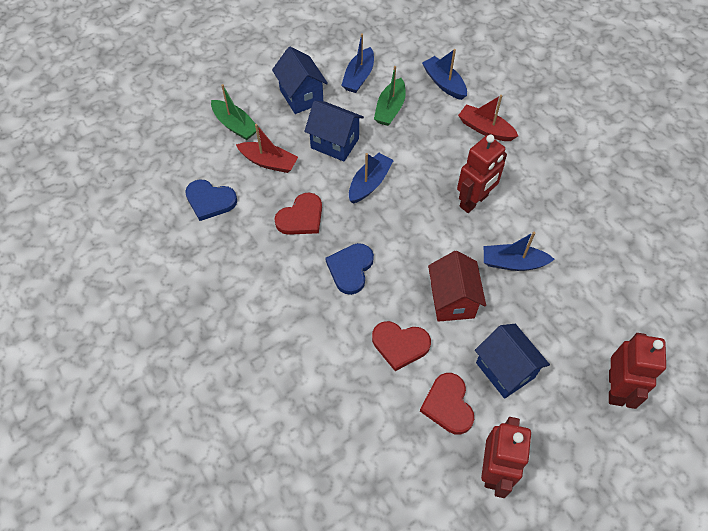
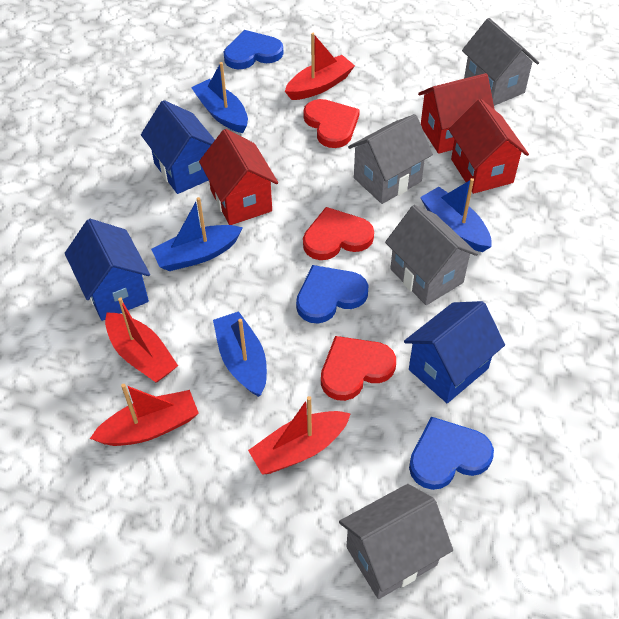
blue heart: [185,179,237,221] [325,243,374,295] = 2 -> [224,30,284,69] [296,265,368,323] [409,417,494,490] = 3
green boat: [211,84,259,140] [374,66,406,126] = 2 -> none = 0
grey house: none = 0 -> [339,484,453,599] [348,114,433,204] [385,205,478,305] [462,18,539,106] = 4
red boat: [236,124,298,173] [458,95,518,141] = 2 -> [90,384,199,446] [105,297,178,383] [248,396,351,475] [285,33,355,100] = 4
red house: [428,251,486,322] = 1 -> [199,129,278,225] [418,73,495,154] [449,99,529,194] = 3
red robot: [457,135,507,213] [481,417,531,498] [609,333,666,409] = 3 -> none = 0

